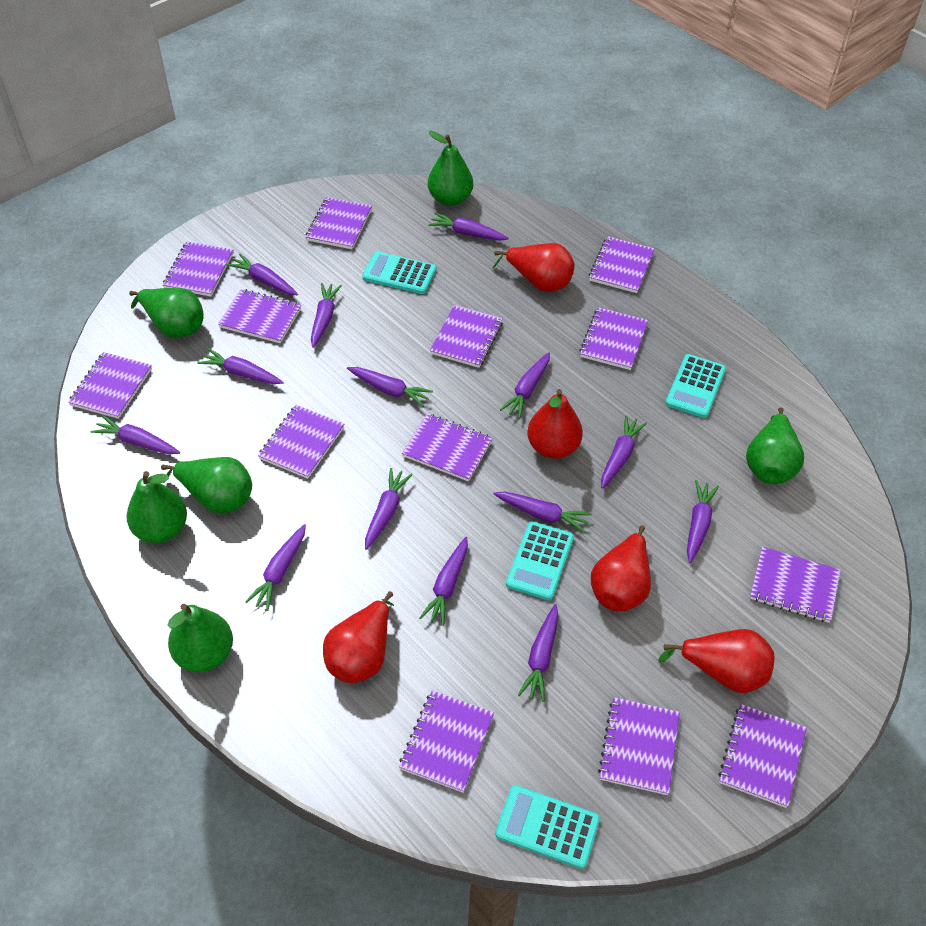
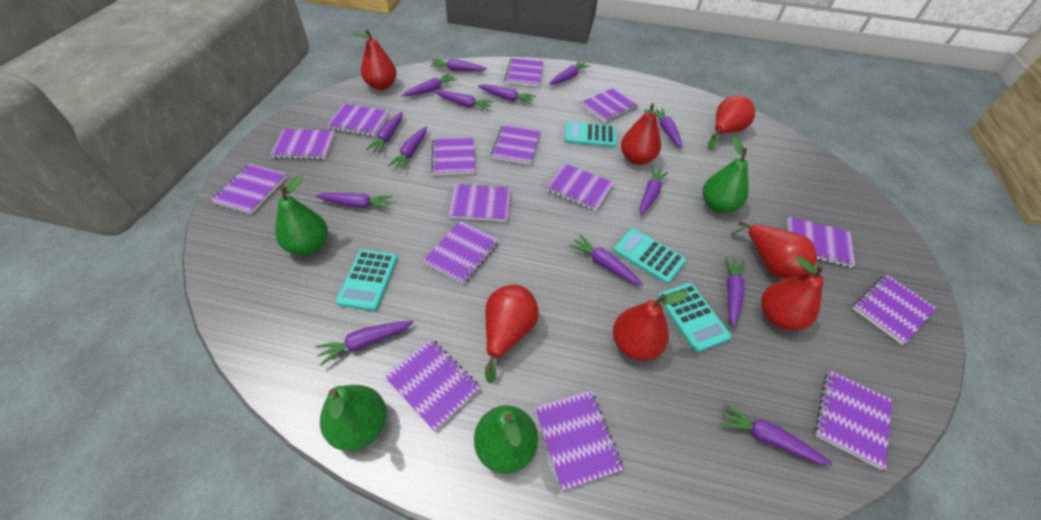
green pear: [126,471,187,543] [129,288,203,338] [161,457,252,514] [168,604,233,672] [428,131,473,206] [746,407,804,484] = 6 -> [275,175,328,255] [320,385,387,451] [474,405,538,474] [703,136,748,213] = 4
purple notebook: [68,352,152,419] [163,242,233,297] [218,289,301,343] [258,405,344,479] [306,197,372,249] [399,690,494,793] [402,413,492,481] [430,305,503,368] [579,307,648,370] [589,236,655,293] [598,697,680,795] [718,704,807,808] [750,547,841,623] = 13 -> [211,164,287,214] [270,129,335,160] [327,104,389,136] [385,339,481,432] [423,221,499,285] [431,137,475,175] [449,183,511,222] [491,125,540,165] [504,58,543,87] [535,390,624,491] [546,163,614,211] [581,88,639,123] [788,217,855,268] [815,371,892,470] [852,274,936,345] = 15
red pear: [323,591,394,683] [492,243,575,292] [527,389,583,459] [591,525,651,611] [658,629,775,693] = 5 -> [353,29,397,90] [485,285,539,383] [613,291,688,361] [621,103,661,165] [708,95,755,150] [730,221,817,279] [761,257,824,331] = 7

